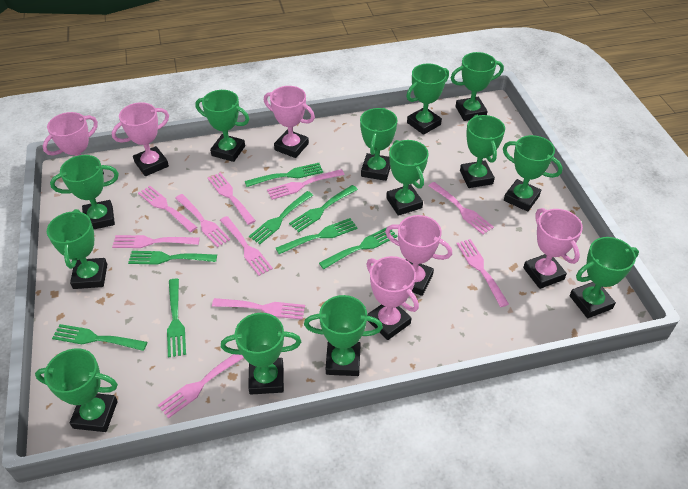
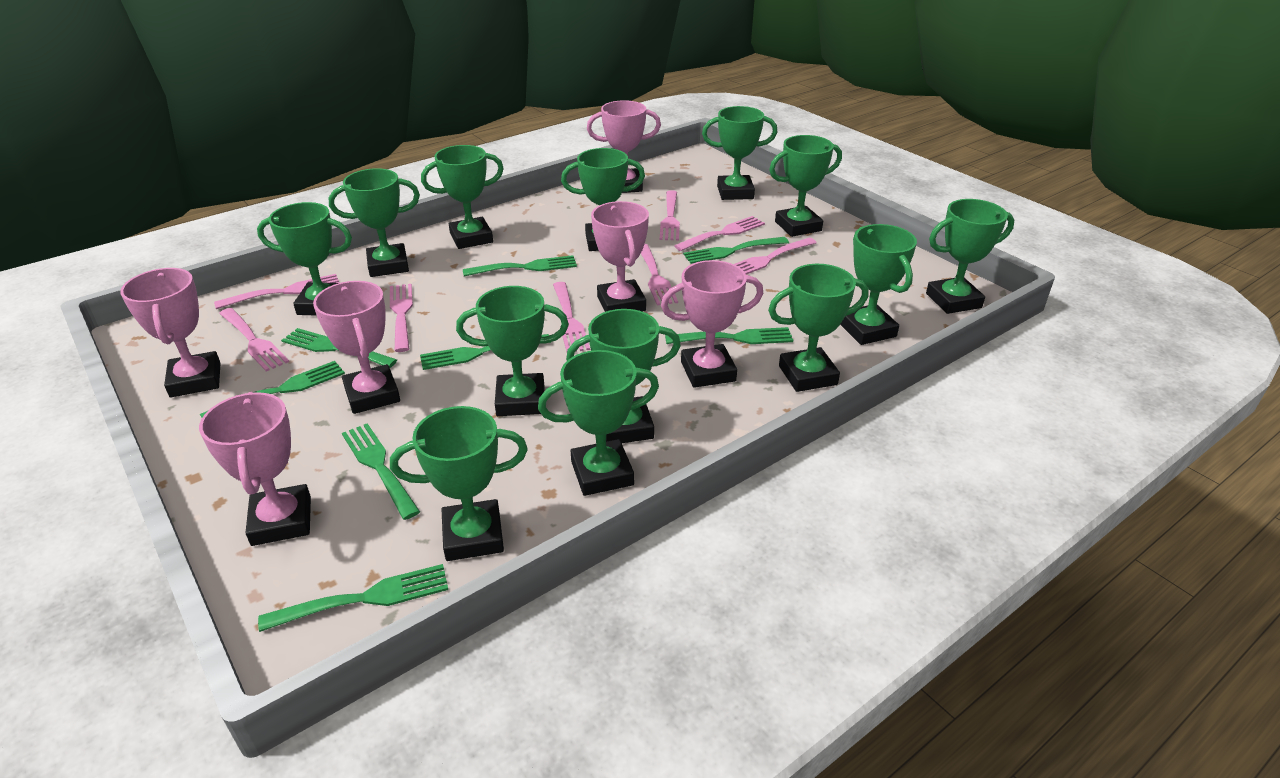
pink fork: [112,235,200,248] [138,186,197,232] [158,354,244,419] [175,194,230,247] [208,173,256,225] [212,298,305,320] [220,216,273,276] [267,169,345,200] [428,182,494,235] [456,239,509,307] = 10 -> [214,274,339,309] [219,308,289,371] [390,284,413,352] [553,282,590,352] [641,244,678,306] [660,190,680,240] [675,216,765,251] [734,238,817,274] = 8

